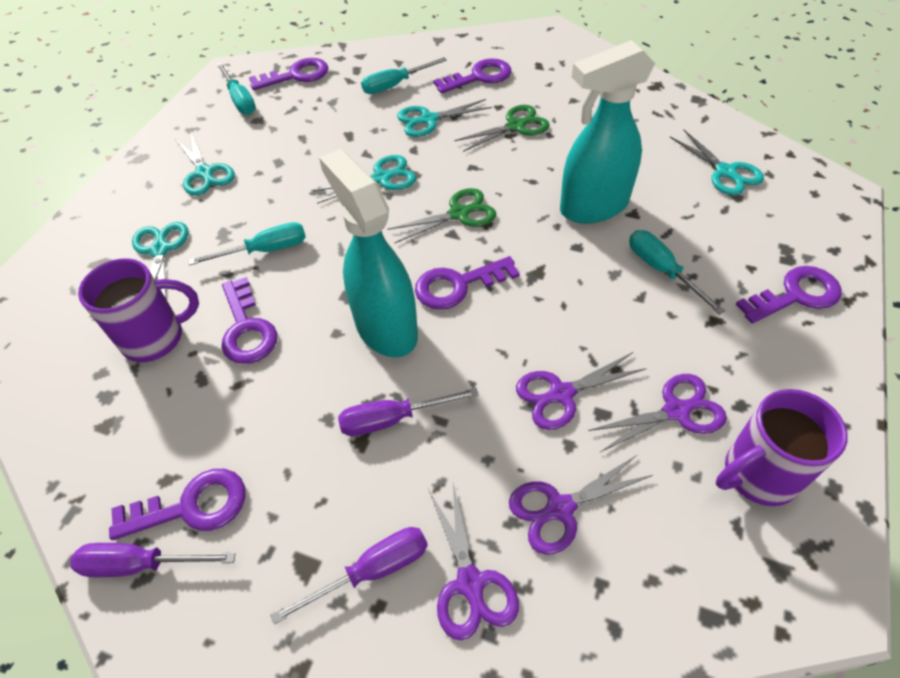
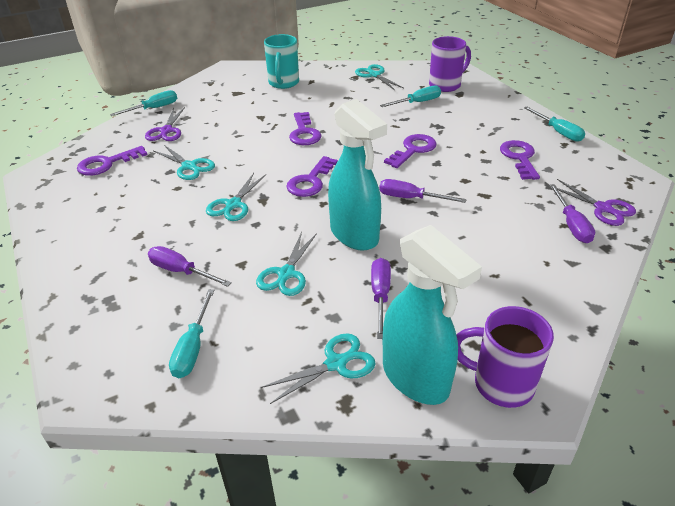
green scissors: [387,188,496,243] [454,105,550,152] = 2 -> none = 0
purple key: [109,469,245,540] [221,277,277,364] [249,58,328,90] [415,256,520,310] [433,58,511,94] [736,266,842,324] = 6 -> [77,146,148,176] [287,156,338,197] [289,112,322,145] [384,134,437,168] [500,140,540,180] = 5
purple scissors: [428,483,519,640] [509,455,653,555] [516,352,647,430] [588,374,727,452] = 4 -> [145,107,185,141] [548,179,636,226] = 2
purple screwdriver: [70,543,236,577] [271,527,428,624] [338,388,479,436] = 3 -> [148,246,232,287] [371,258,391,339] [379,179,467,203] [549,184,595,243] = 4
turquoise mug: none = 0 -> [264,34,299,89] = 1

